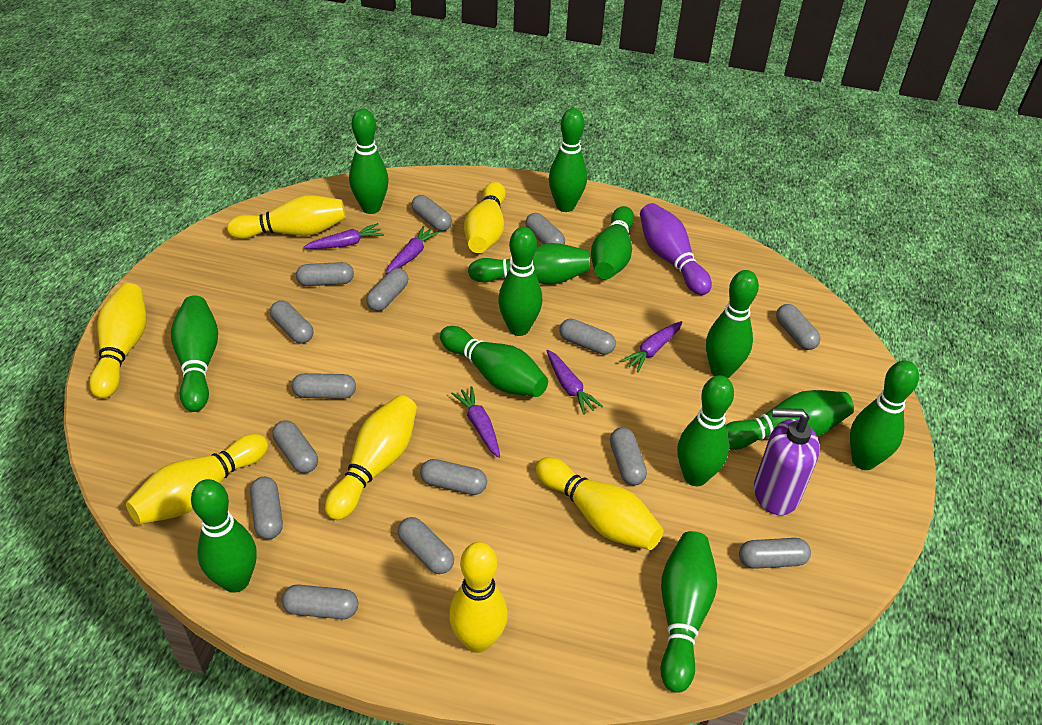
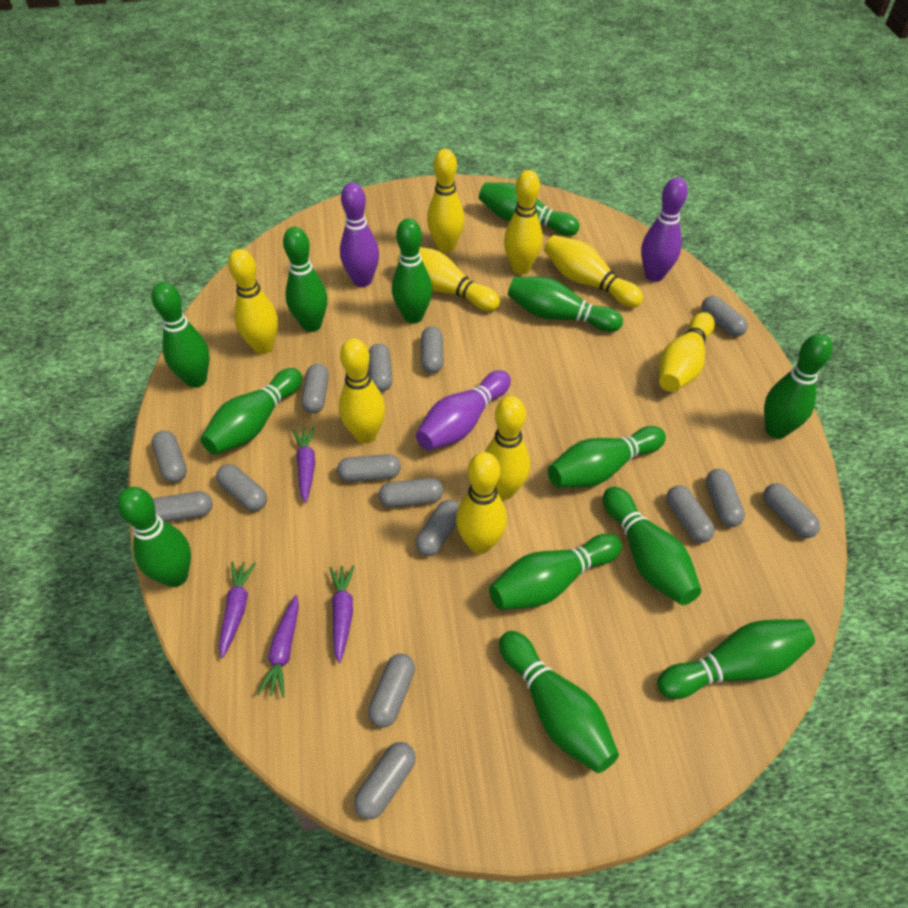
purple bowling pin: [640,203,712,295] = 1 -> [340,183,379,287] [416,370,511,450] [641,177,688,282] = 3
purple carrot: [303,223,384,249] [386,226,440,274] [451,386,500,458] [547,350,603,415] [621,321,682,372] = 5 -> [219,561,256,658] [257,595,299,697] [293,427,315,503] [329,565,355,663] = 4
purple soap dispenser: [754,408,820,515] = 1 -> none = 0
yellow bowling pin: [89,283,146,399] [126,434,268,525] [227,195,346,239] [325,395,417,520] [449,542,508,653] [464,182,506,253] [536,457,663,550] = 7 -> [228,249,278,354] [339,338,385,443] [397,247,500,311] [427,149,465,253] [456,452,507,554] [485,396,530,500] [504,170,543,274] [544,235,643,307] [659,312,715,392] = 9

